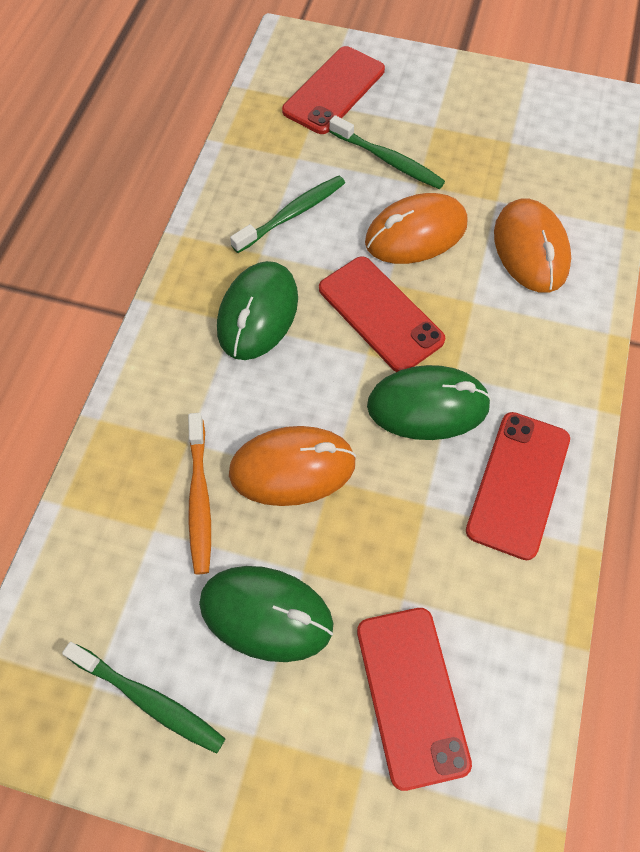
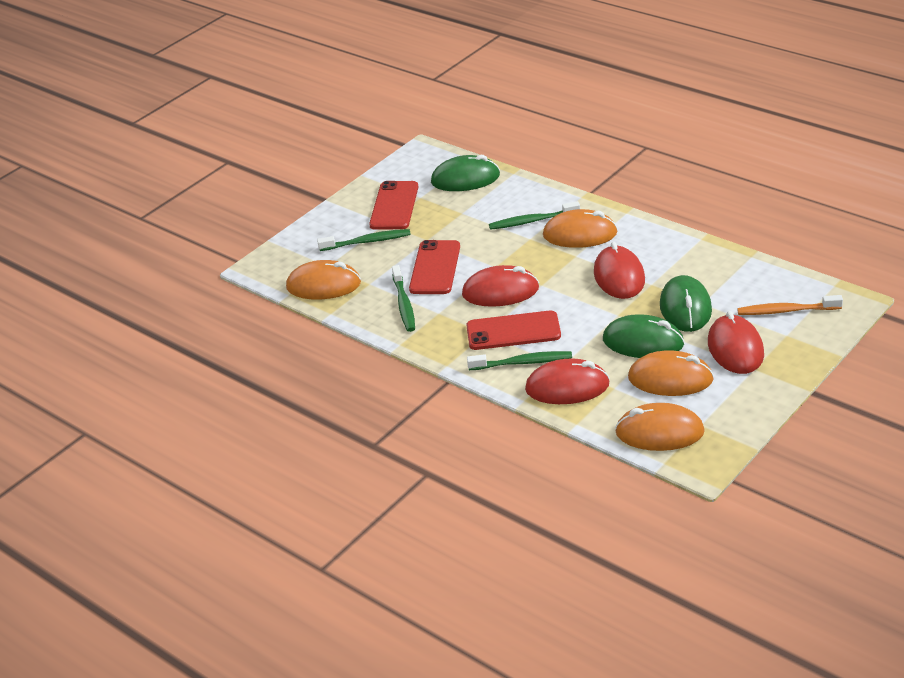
green toothbrush: [62,642,226,754] [230,176,345,253] [329,115,445,189] = 3 -> [317,229,411,251] [392,265,415,332] [467,351,572,370] [489,201,580,230] = 4
orange mouse: [229,426,356,506] [365,193,467,264] [494,199,571,293] = 3 -> [286,260,361,299] [543,209,617,248] [615,403,705,451] [628,350,714,396] = 4
red mouse: none = 0 -> [462,265,539,307] [525,358,610,404] [594,242,645,299] [708,311,764,374] = 4
red phone: [282,46,385,134] [319,256,445,372] [357,608,472,791] [466,412,570,560] = 4 -> [369,181,418,230] [409,240,460,294] [466,310,561,350] = 3

